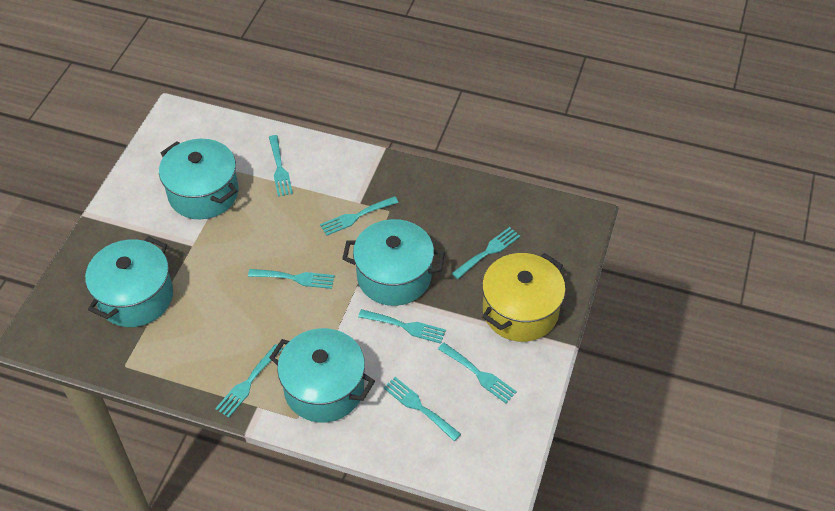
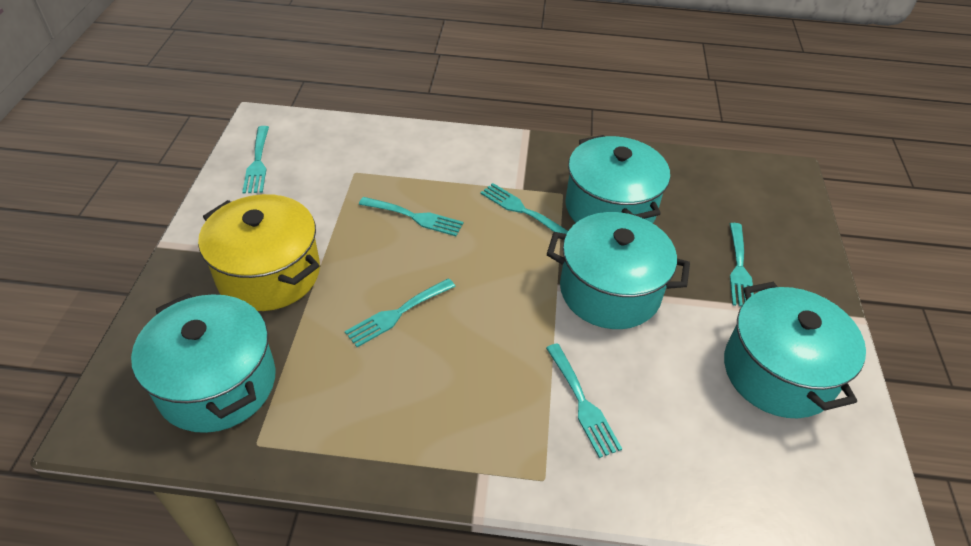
turquoise fork: [215,344,283,418] [248,269,334,289] [269,135,293,197] [320,196,399,236] [358,309,446,344] [383,377,461,441] [438,343,517,403] [451,227,520,279] = 8 -> [242,126,269,193] [345,278,456,347] [359,197,463,236] [480,183,568,234] [546,343,622,458] [730,223,754,307] = 6

